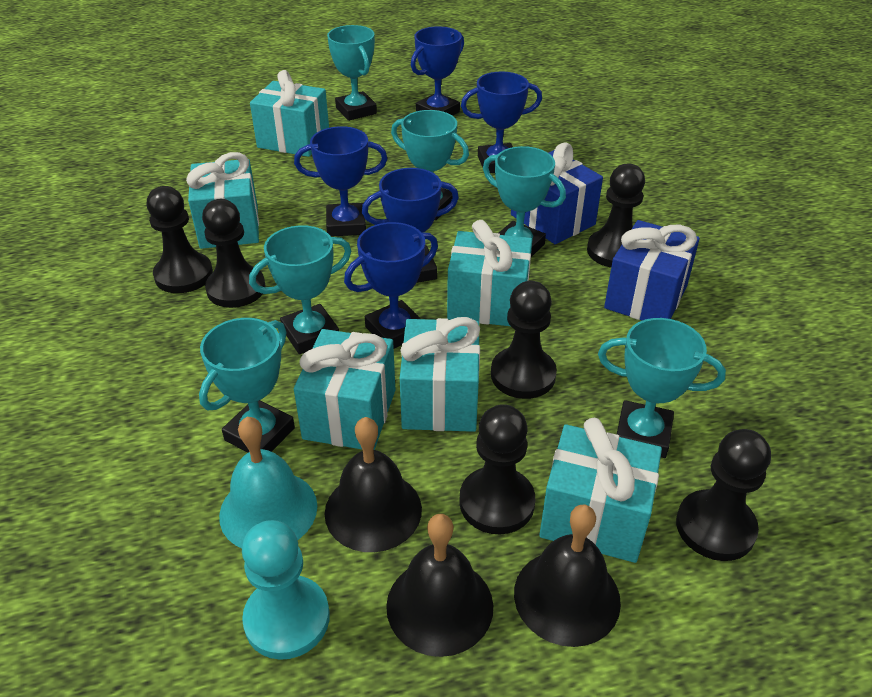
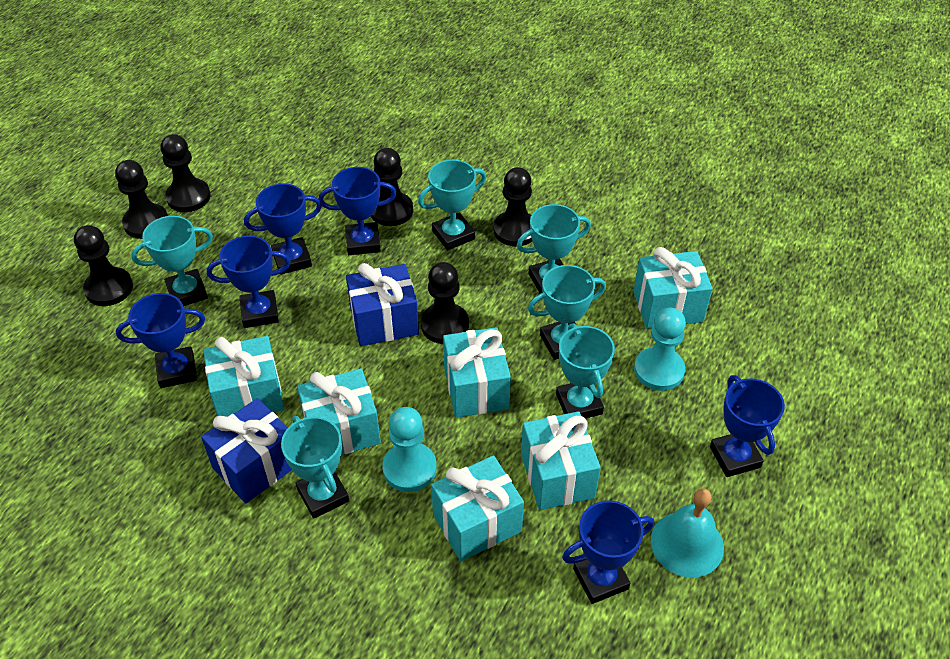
black bell: [325,417,422,552] [386,514,493,657] [514,505,621,647] = 3 -> none = 0
blue trophy: [294,126,387,237] [344,222,438,348] [362,168,459,283] [411,26,464,116] [461,72,542,173] = 5 -> [116,293,205,388] [207,236,291,328] [244,184,322,275] [319,167,397,255] [562,500,654,604] [710,375,785,477] = 6
turquoise pawn: [242,520,330,660] = 1 -> [383,407,437,492] [634,308,686,391] = 2

